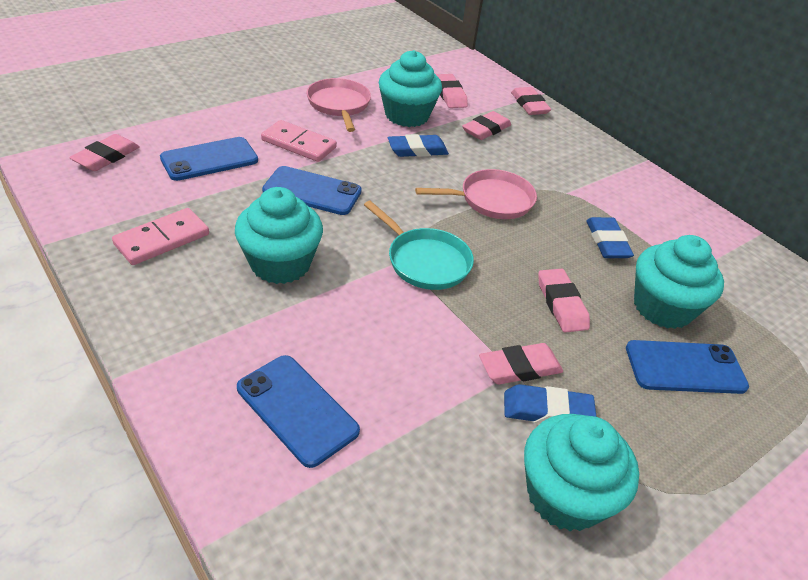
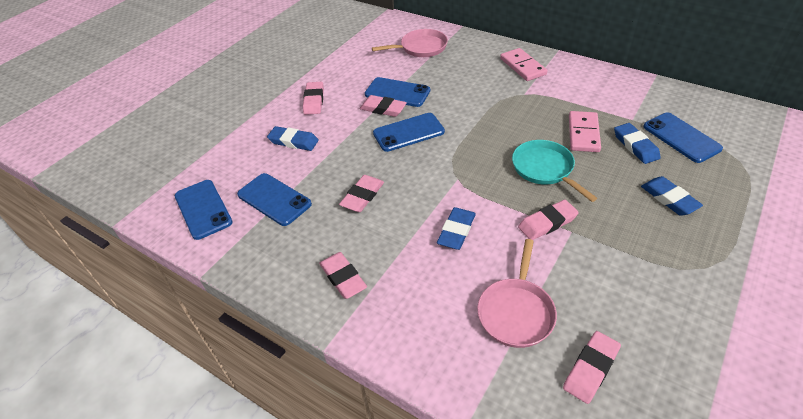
blue eraser: [388,134,449,157] [504,384,596,424] [586,217,634,258] = 3 -> [267,126,319,151] [437,207,476,250] [614,123,661,164] [641,176,703,216] = 4
blue phone: [160,137,258,181] [237,355,360,468] [262,166,362,215] [626,340,749,394] = 4 -> [175,180,233,240] [237,173,312,226] [365,77,430,107] [373,113,445,152] [643,113,723,163] = 5
turquoise cupcake: [235,187,323,284] [378,50,442,127] [524,414,639,531] [634,235,724,329] = 4 -> none = 0

